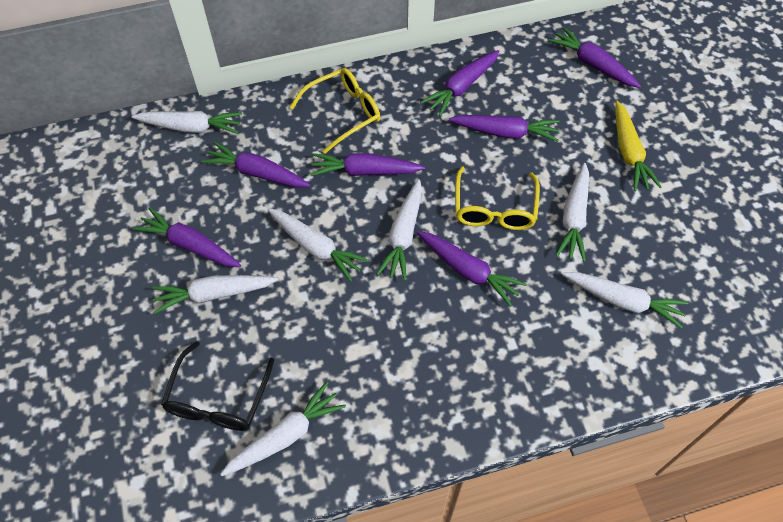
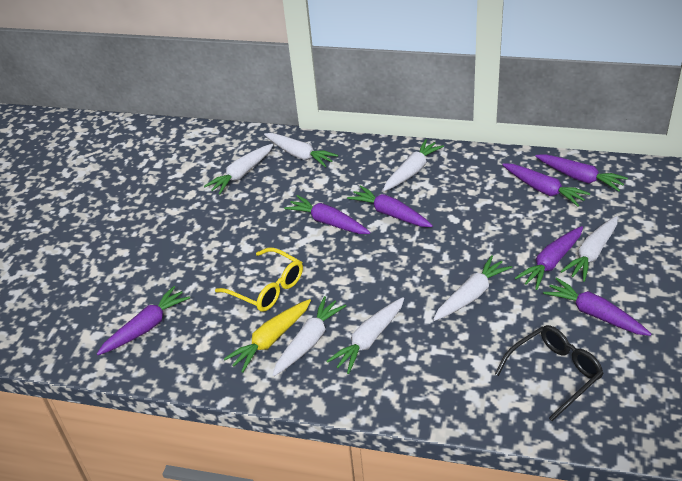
yellow glasses: [289,68,380,154] [455,166,540,230] = 2 -> [215,248,303,312] = 1

